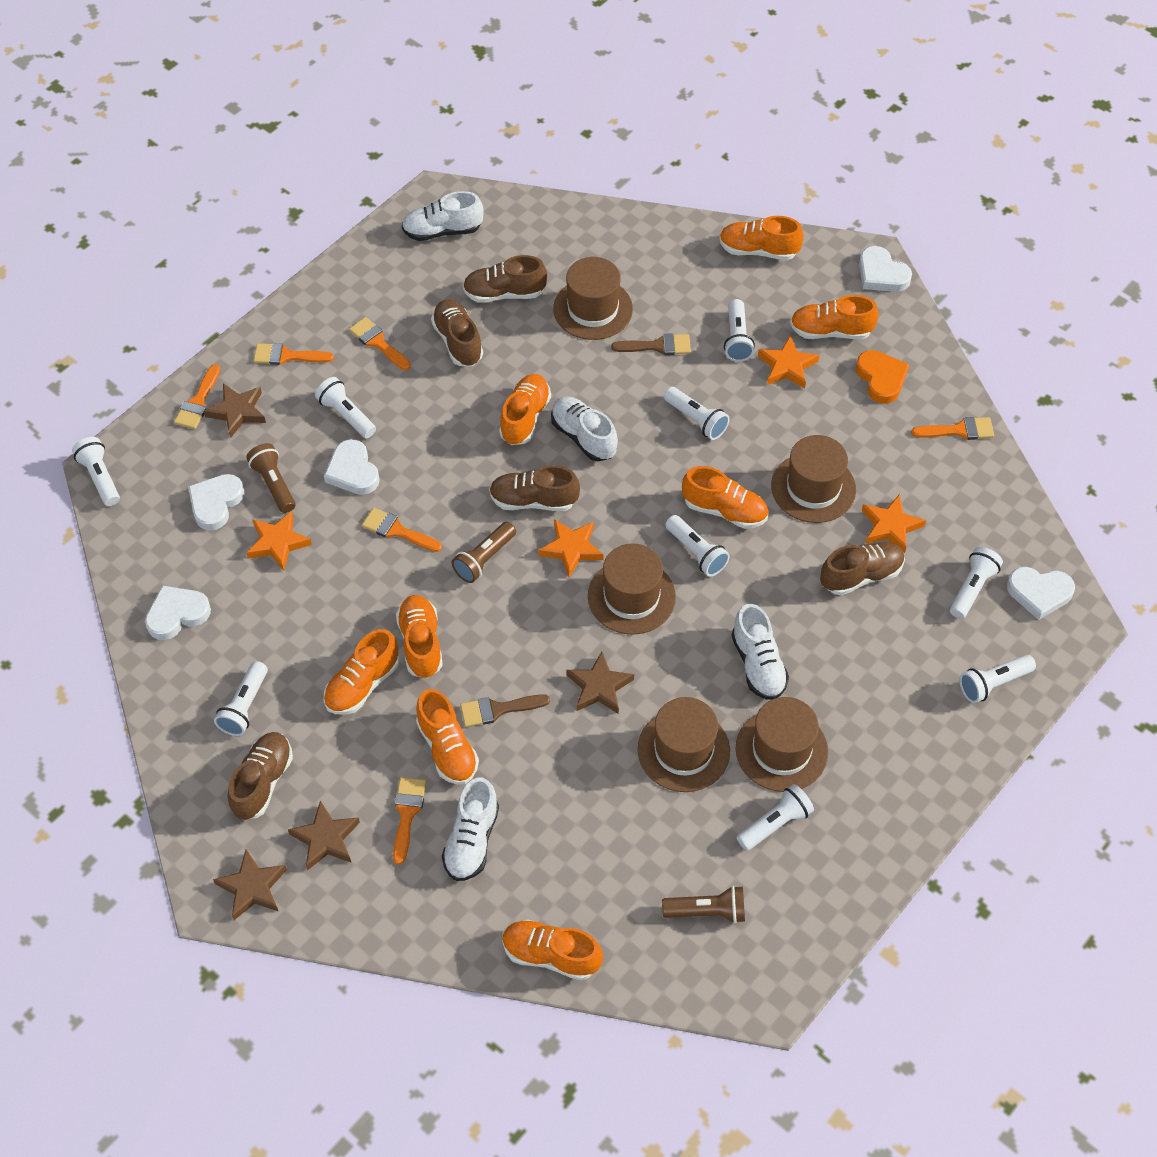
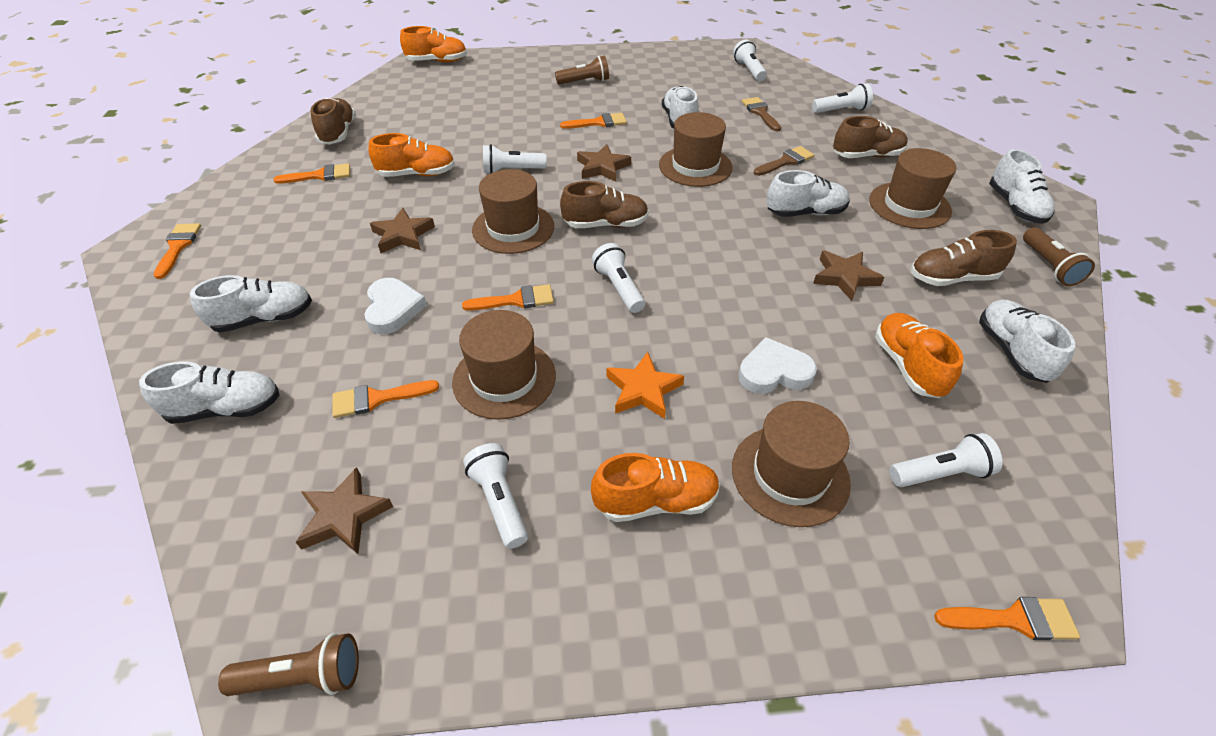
brown shoe: [228,732,293,820] [431,299,483,366] [463,255,547,303] [489,465,580,511] [820,542,905,595] = 5 -> [310,98,356,144] [560,181,649,228] [833,116,908,158] [911,230,1017,286] = 4
orange heart: [855,350,910,404] = 1 -> none = 0
orange shoe: [324,629,399,715] [396,595,443,678] [416,689,479,785] [499,374,551,445] [502,920,603,980] [682,466,768,529] [719,216,804,260] [790,295,879,339] = 8 -> [368,133,455,177] [400,26,467,62] [591,453,720,522] [875,313,963,398] = 4
orange star: [246,511,312,571] [538,519,604,578] [758,336,819,389] [862,494,926,554] = 4 -> [606,352,684,419] = 1
white flashlight: [72,437,120,506] [214,661,268,736] [315,377,376,438] [664,387,729,440] [665,515,730,577] [724,299,755,362] [737,784,814,851] [950,547,1003,619] [960,655,1036,703] = 9 -> [463,443,528,549] [483,144,547,174] [592,243,645,313] [733,40,767,81] [812,83,873,113] [889,433,1003,487] = 6
white heart: [145,585,211,640] [188,474,244,531] [324,439,380,495] [859,246,912,292] [1007,567,1075,620] = 5 -> [364,278,427,334] [738,337,817,394] = 2
white shoe: [402,191,484,241] [442,777,499,881] [551,397,618,461] [731,604,789,700] = 4 -> [139,361,279,424] [190,275,312,333] [662,86,698,128] [766,170,849,217] [979,299,1075,383] [989,149,1055,224] = 6

